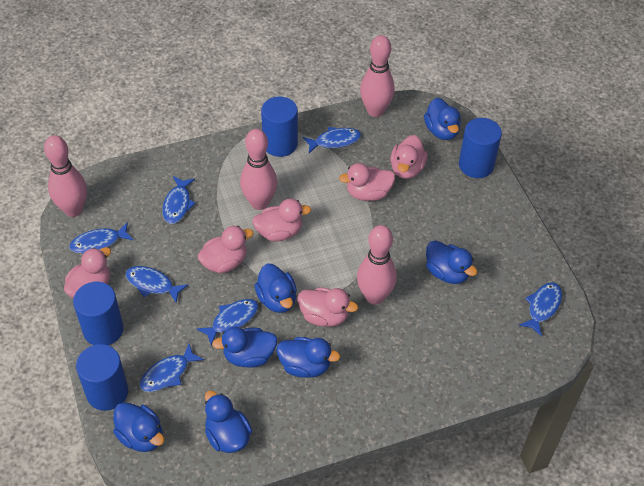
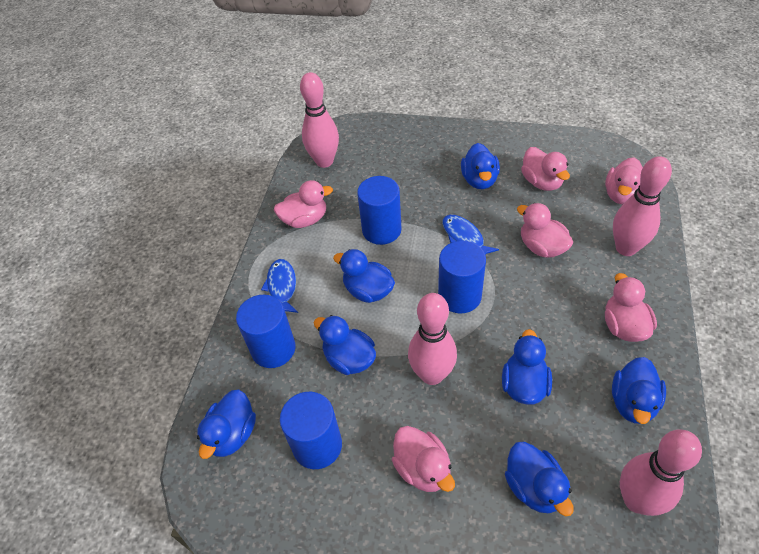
blue fish: [69,222,133,253] [125,266,188,303] [139,344,204,392] [162,176,196,224] [197,299,258,346] [303,127,361,153] [519,282,562,337] = 7 -> [261,259,298,313] [442,215,499,255] = 2

